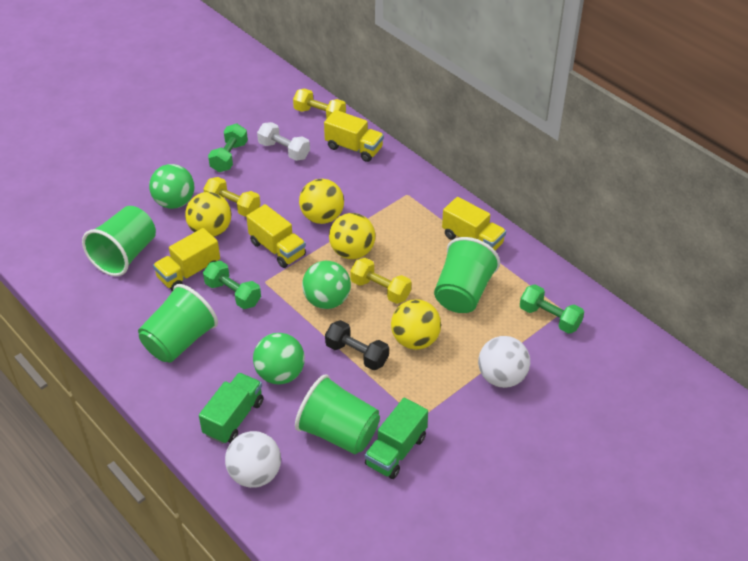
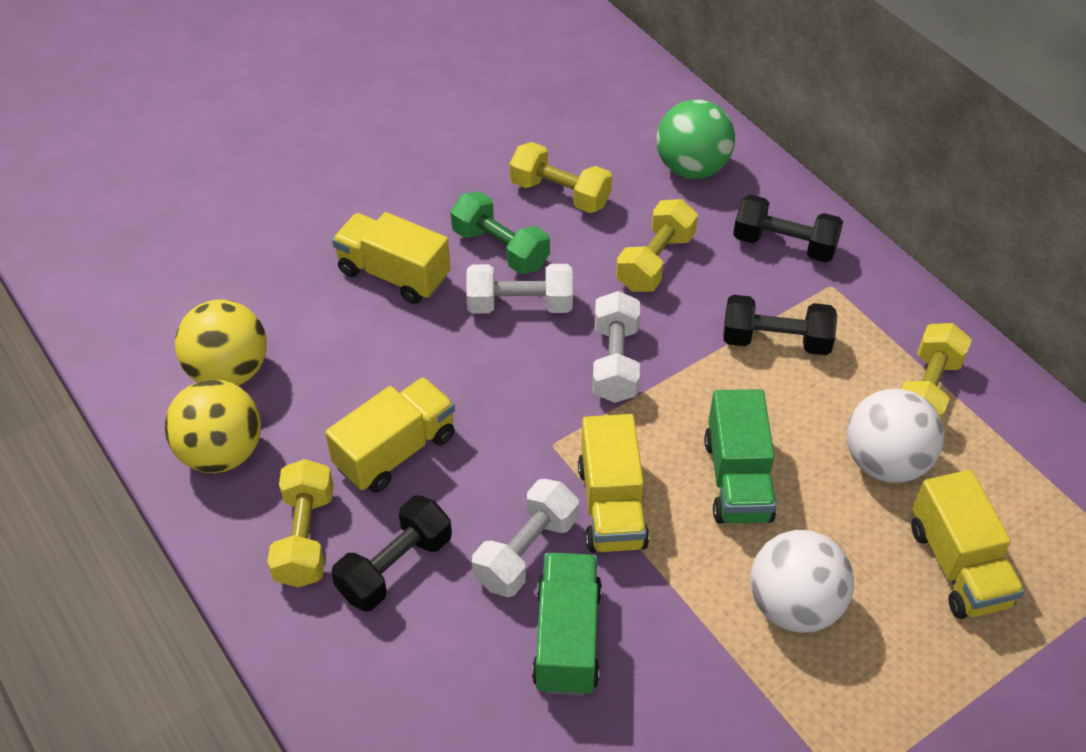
black dumbbell: [325,320,389,370] = 1 -> [331,495,452,611] [723,295,837,355] [733,194,843,262] = 3
green ball: [149,164,195,209] [253,333,305,384] [302,261,351,309] = 3 -> [656,99,735,179] = 1
green cup: [82,206,156,276] [138,284,218,363] [295,375,380,454] [434,237,500,313] = 4 -> none = 0
green dumbbell: [203,261,261,309] [208,124,248,172] [520,284,584,334] = 3 -> [450,191,550,274] = 1
white dumbbell: [257,122,310,161] = 1 -> [466,264,573,314] [472,479,579,597] [592,291,640,403] = 3
yellow ball: [185,192,231,237] [299,179,344,224] [329,213,375,259] [391,299,441,350] = 4 -> [165,379,261,473] [175,299,267,386] = 2
yellow dumbbell: [204,177,260,217] [293,89,346,118] [350,258,411,304] = 3 -> [267,459,333,587] [510,142,612,213] [616,199,698,292] [902,323,972,420] = 4

